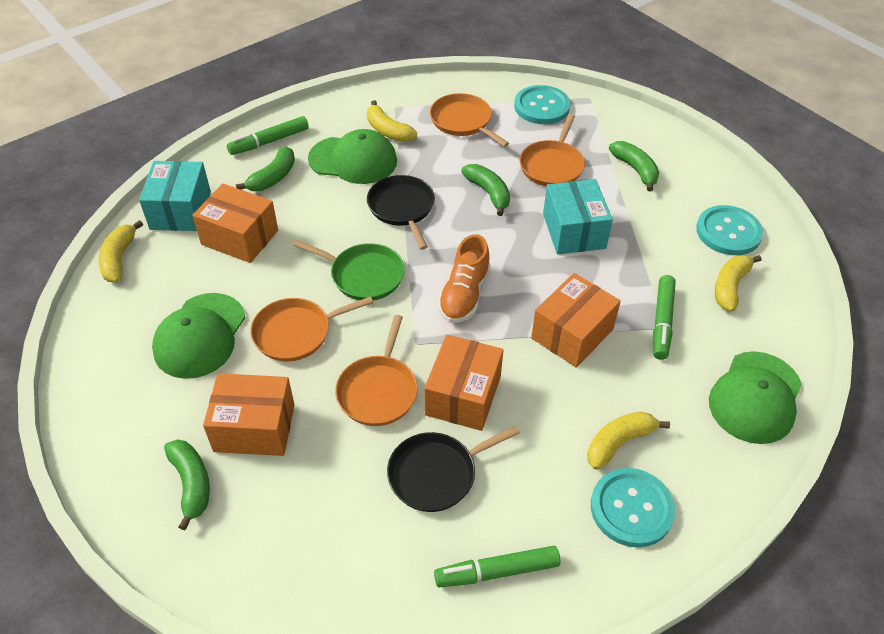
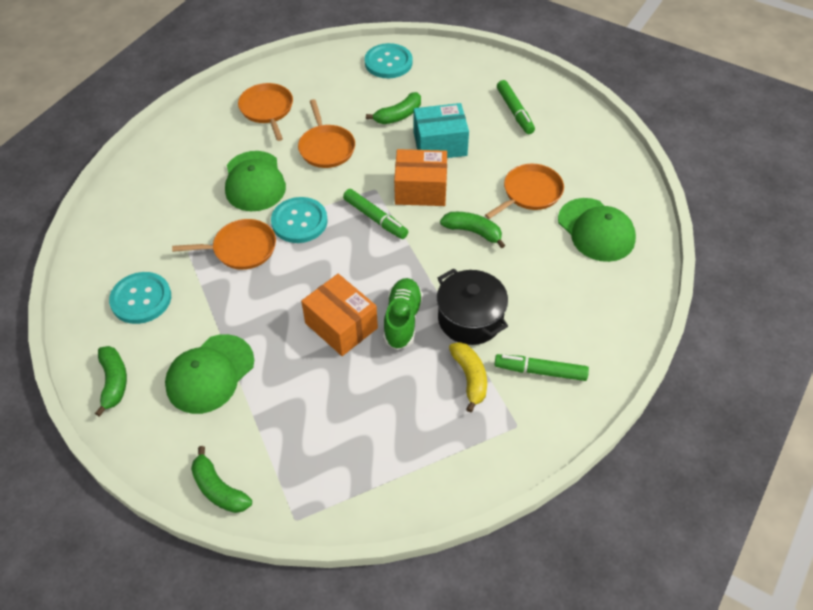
black pan: [367,175,435,250] [387,426,520,512] = 2 -> none = 0
black pot: none = 0 -> [437,268,508,345] = 1
green pan: [293,240,405,300] = 1 -> none = 0
green shoe: none = 0 -> [383,278,423,350] = 1
orange box: [192,183,278,263] [203,373,294,456] [424,334,503,431] [531,273,621,368] = 4 -> [301,274,378,356] [394,149,447,206] = 2
orange shoe: [438,234,490,323] = 1 -> none = 0
turquoise box: [139,161,211,231] [543,179,613,254] = 2 -> [414,103,469,158] = 1
yellow banana: [98,220,143,282] [367,100,417,142] [587,412,670,470] [715,255,762,312] = 4 -> [449,342,487,413] = 1

